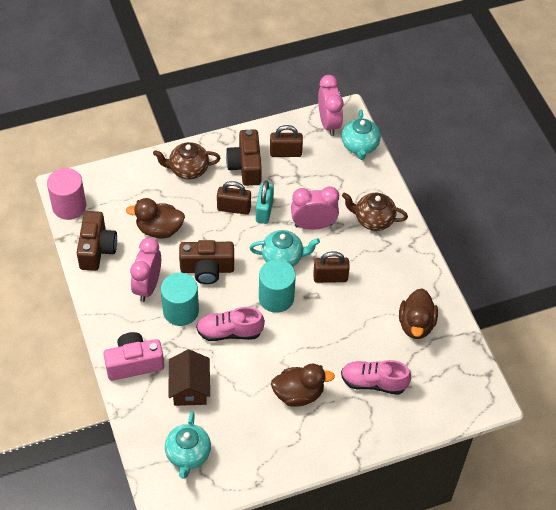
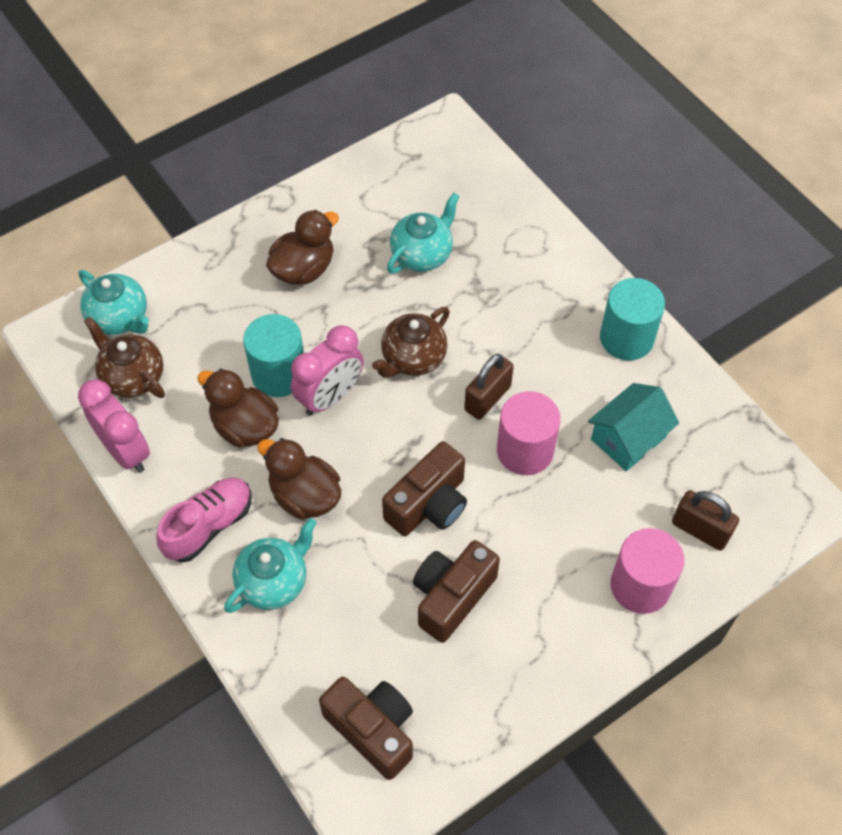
brown house: [169,349,210,406] = 1 -> none = 0
brown padlock: [217,181,251,215] [270,125,303,157] [313,251,350,283] = 3 -> [464,354,514,420] [672,490,739,551] = 2
pink camera: [103,332,164,381] = 1 -> none = 0
pink clock: [130,238,161,302] [291,187,339,230] [318,75,344,136] = 3 -> [78,379,150,473] [291,325,364,416] = 2
pink cylinder: [47,168,86,220] = 1 -> [497,391,560,475] [611,528,684,614] = 2
pink shoe: [196,307,265,341] [341,360,411,395] = 2 -> [156,478,252,562] = 1
turquoise house: none = 0 -> [588,383,679,471] = 1
turquoise padlock: [256,180,274,224] = 1 -> none = 0

